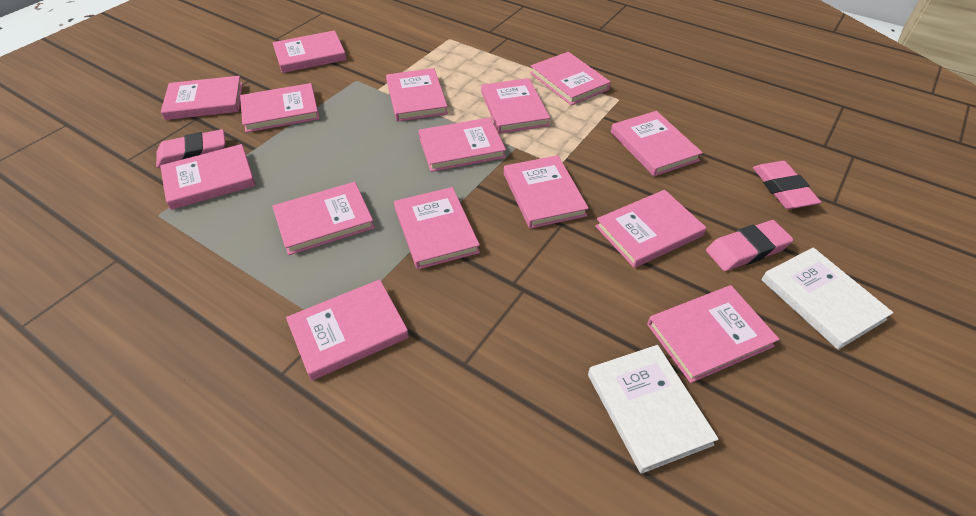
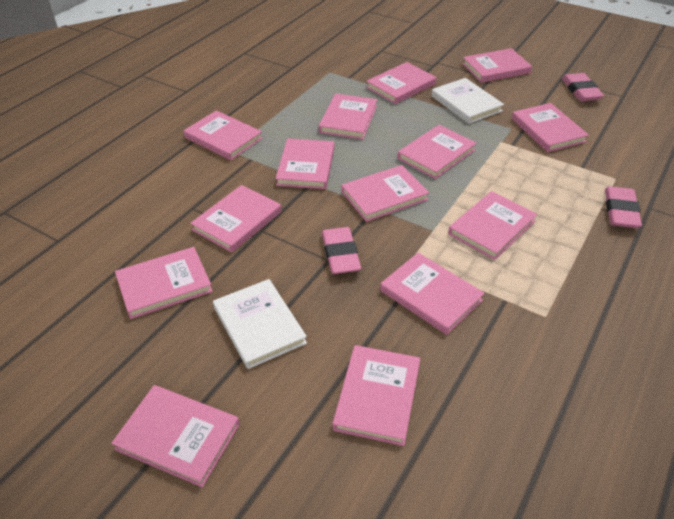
pink book: [160,144,256,210] [161,76,243,120] [240,83,320,133] [272,182,375,255] [273,30,347,73] [286,279,409,381] [386,68,448,122] [394,187,480,270] [418,117,506,172] [481,78,550,134] [504,155,589,229] [530,52,611,105] [595,190,706,268] [611,111,703,176] [647,285,779,383] = 15 -> [111,385,240,487] [115,247,213,319] [184,110,263,160] [190,185,281,253] [276,138,334,189] [319,94,377,140] [333,345,420,446] [342,165,429,222] [366,62,437,104] [380,253,485,335] [397,125,477,179] [448,191,537,260] [462,48,532,83] [512,103,589,152] = 14

